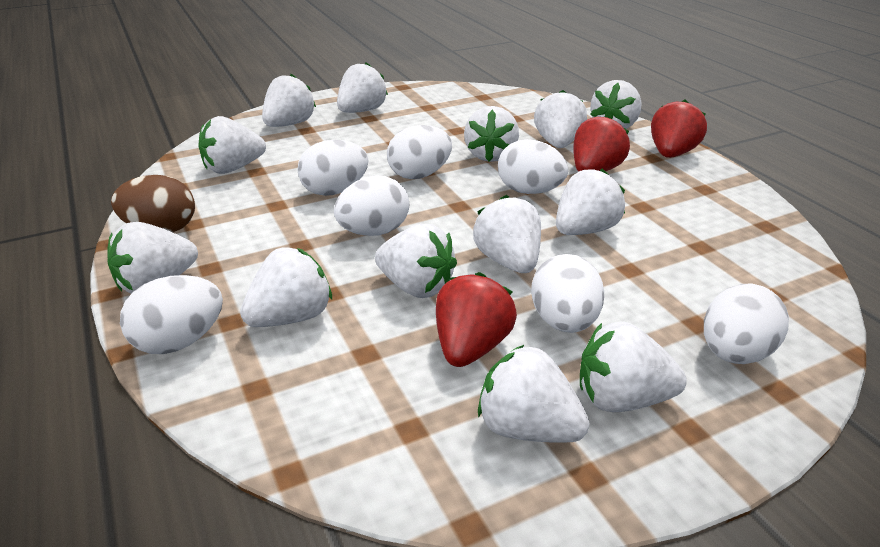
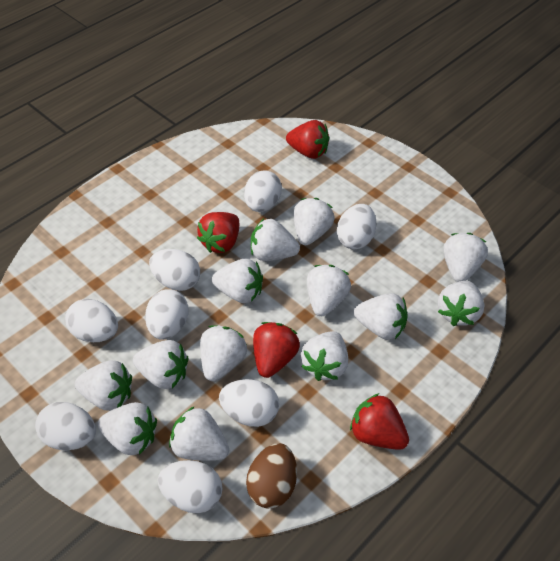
red strawberry: [436,272,517,367] [573,115,630,172] [651,99,707,158] = 3 -> [197,212,239,253] [253,322,300,378] [286,120,329,159] [350,393,409,450] = 4
white egg: [120,275,223,354] [297,140,368,196] [334,176,409,236] [387,125,452,179] [498,139,568,194] [531,254,604,333] [704,284,789,364] = 7 -> [35,402,96,451] [65,299,118,342] [145,289,189,340] [149,249,200,291] [158,460,223,513] [219,379,279,427] [244,170,282,212] [337,204,376,249] = 8

